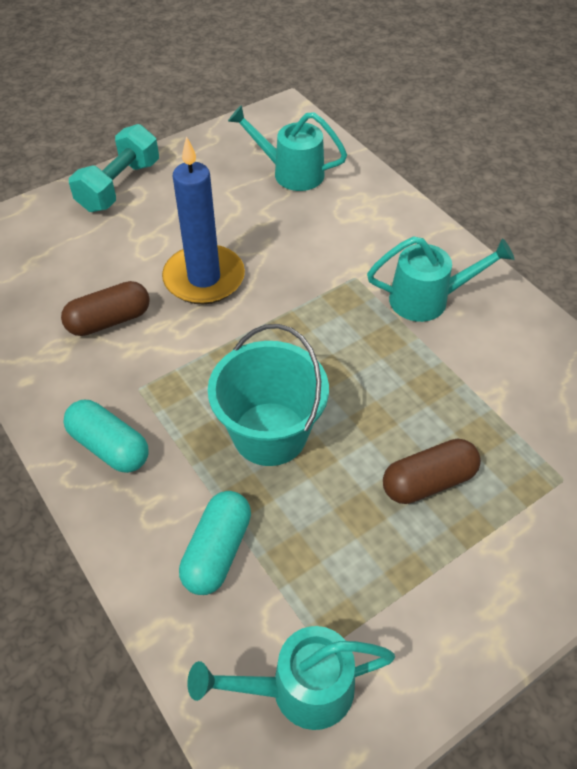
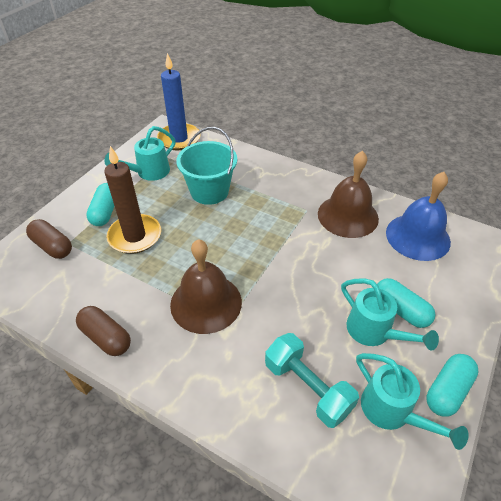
blue bell: none = 0 -> [386,172,451,261] = 1
brown bell: none = 0 -> [170,239,242,334] [318,151,379,238] = 2
brown candle: none = 0 -> [104,146,161,254] = 1
turquoise capsule: [63,400,148,473] [179,491,251,595] = 2 -> [86,183,114,226] [377,278,436,328] [426,354,479,417] = 3

